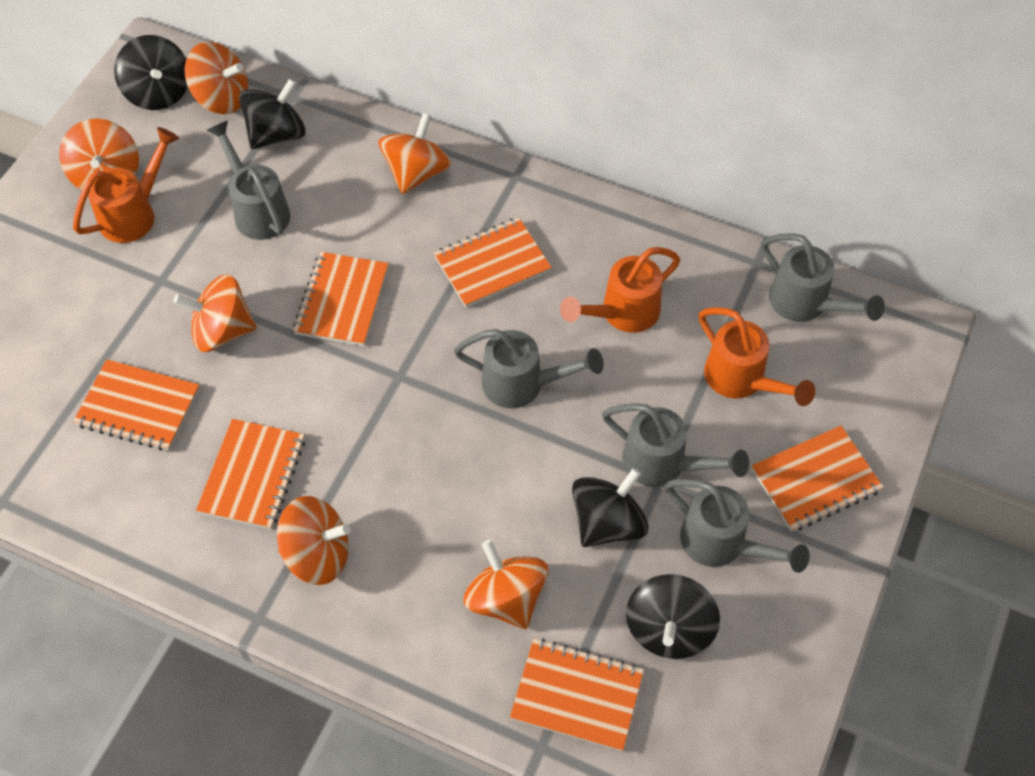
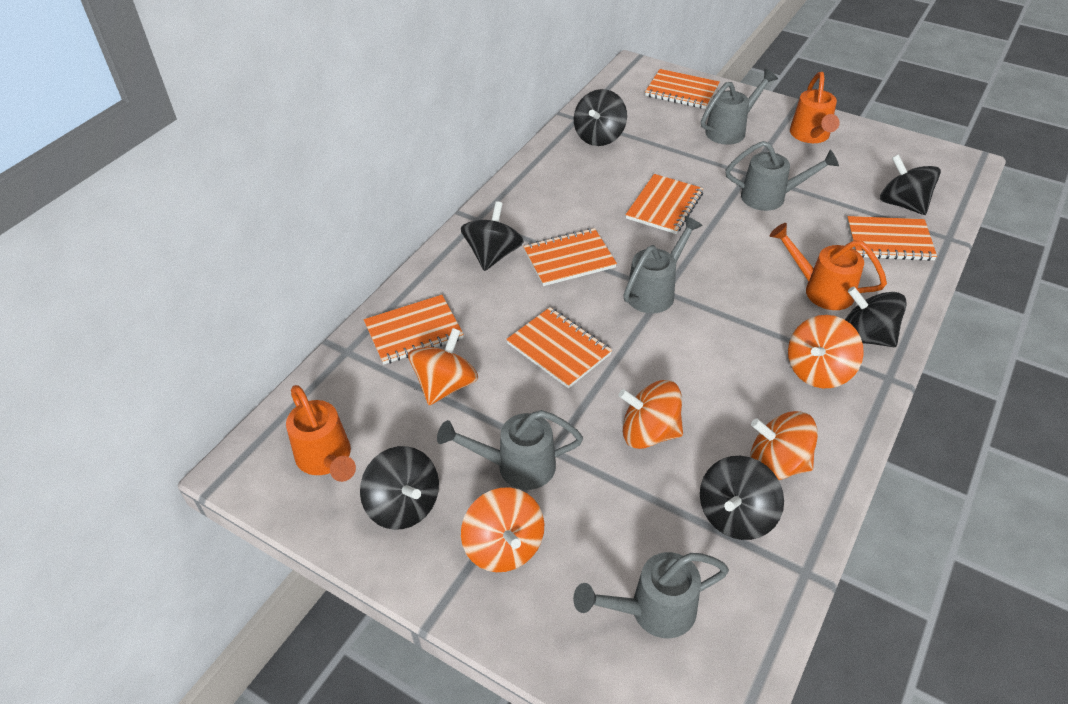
black spinning top: [114,35,188,110] [239,79,306,149] [572,468,649,547] [626,574,720,659] = 4 -> [360,446,439,530] [461,201,524,271] [574,89,627,146] [700,456,784,540] [845,287,907,347] [880,154,941,215] = 6
orange spinning top: [59,119,139,190] [174,274,257,352] [184,42,248,114] [277,496,351,585] [378,113,451,194] [463,540,548,629] = 6 -> [408,328,478,405] [461,487,544,572] [619,380,683,449] [750,411,818,480] [788,315,864,388] = 5

